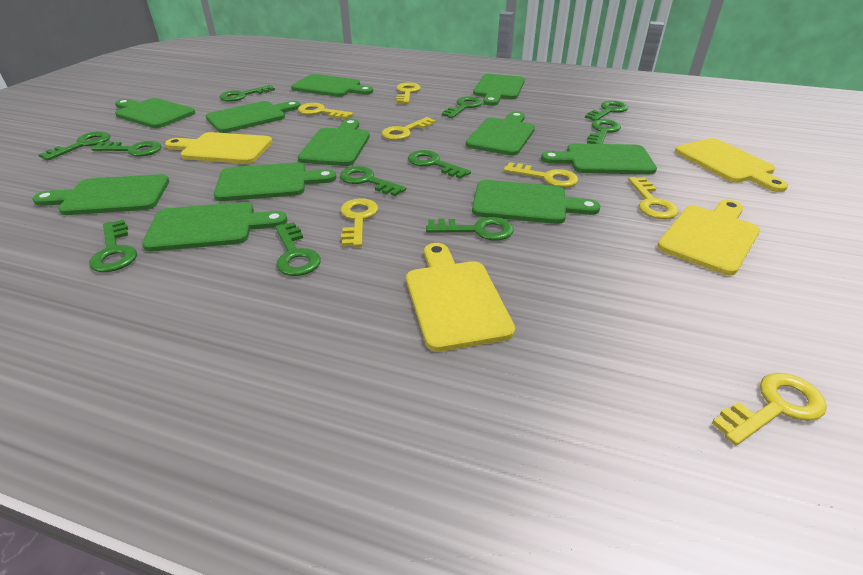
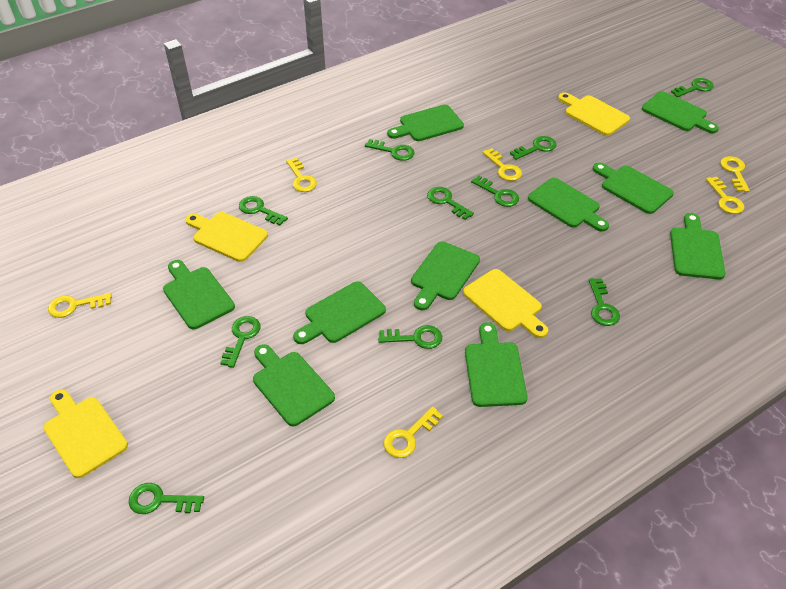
green cutting board: [32,174,169,215] [115,98,195,128] [142,202,287,252] [206,101,301,133] [214,162,336,201] [291,74,373,97] [298,119,370,166] [466,112,535,156] [472,180,600,224] [473,74,525,106] [541,144,657,174] = 11 -> [163,260,235,329] [253,344,335,426] [293,281,386,344] [387,105,464,141] [411,242,480,310] [465,322,528,407] [528,178,609,232] [593,162,674,214] [642,91,719,133] [670,213,726,279] = 10
green key: [38,131,110,161] [89,220,137,272] [91,141,161,156] [219,85,275,102] [275,222,321,276] [340,166,406,196] [408,150,471,179] [426,217,514,240] [442,96,482,118] [585,101,628,121] [587,119,621,144] = 11 -> [129,483,204,514] [221,316,261,368] [239,196,288,225] [365,139,415,161] [378,325,442,349] [427,187,474,220] [471,176,519,207] [510,136,557,160] [589,278,620,326] [671,78,714,97] = 10
yellow key: [298,103,353,119] [340,198,378,247] [382,117,436,140] [396,82,421,103] [503,162,578,187] [628,177,678,219] [712,373,827,445] = 7 -> [48,293,112,318] [286,157,317,192] [384,406,443,458] [482,148,522,181] [706,177,744,214] [720,156,750,192] = 6

